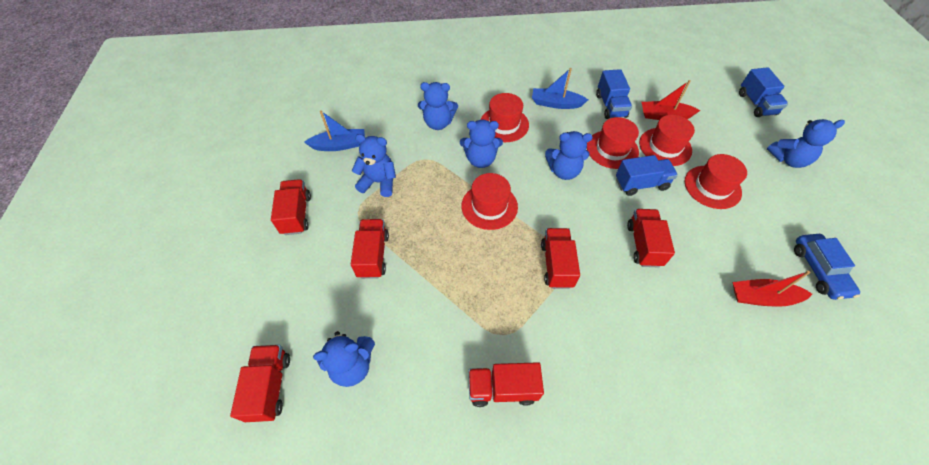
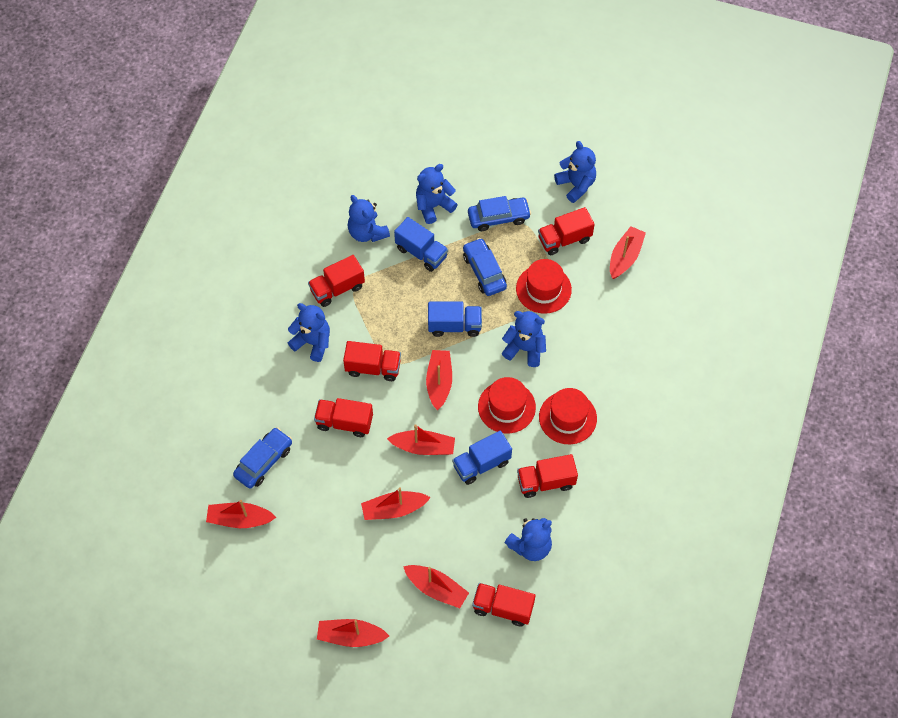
blue boat: [304,110,365,151] [532,68,588,109] = 2 -> none = 0
blue car: [794,234,860,300] = 1 -> [233,427,292,489] [463,238,507,296] [468,196,531,231] = 3
red boat: [642,80,701,120] [733,271,812,307] = 2 -> [206,500,276,528] [317,619,389,647] [361,487,431,520] [387,424,455,455] [403,565,469,608] [426,350,452,410] [610,226,646,279] = 7
red hat: [462,173,518,230] [480,93,529,142] [587,117,639,169] [639,115,695,166] [685,154,747,209] = 5 -> [478,377,536,434] [516,259,572,314] [539,388,597,444] = 3

